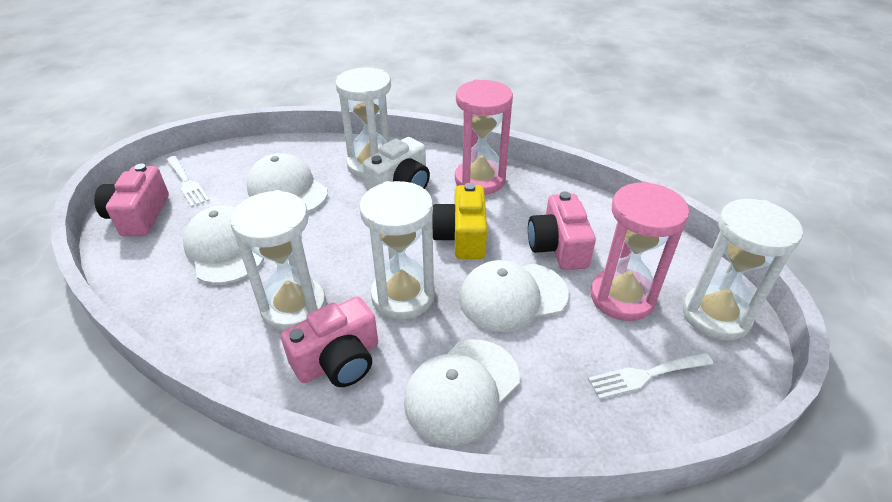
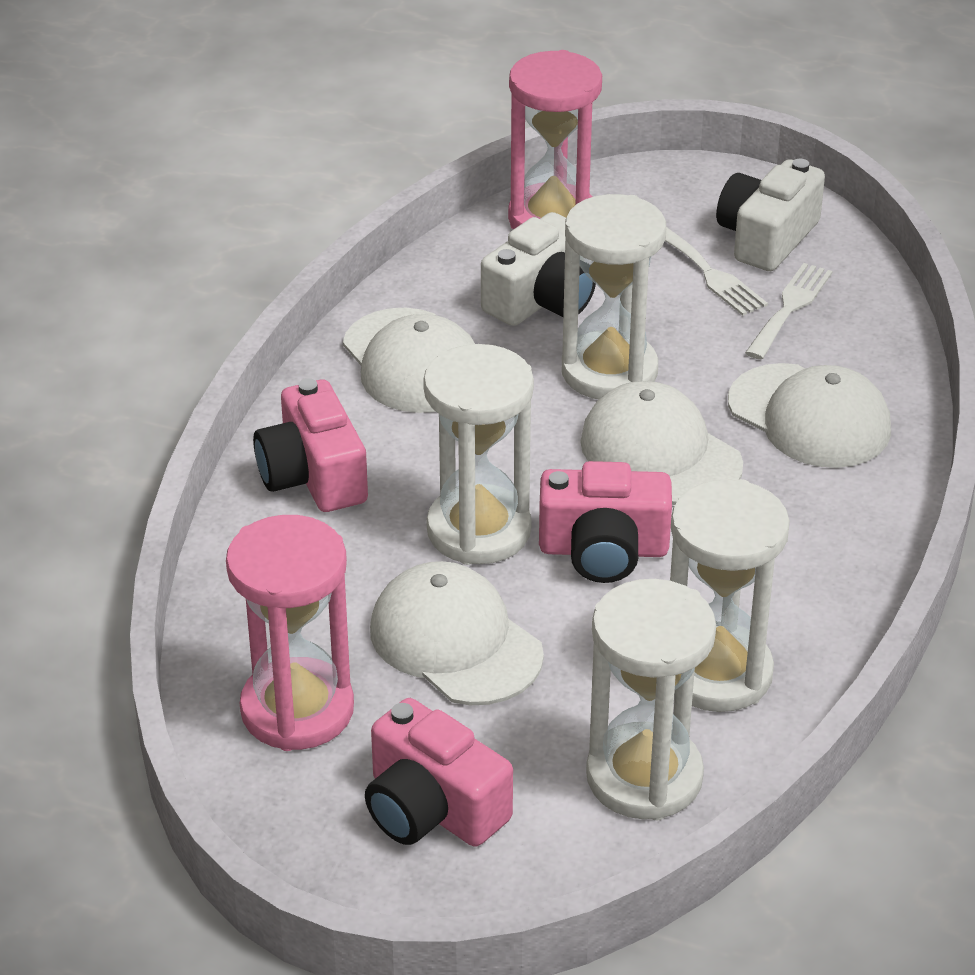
white camera: [363,137,430,191] = 1 -> [481,212,596,326] [716,159,825,271] = 2
yellow camera: [432,183,487,259] = 1 -> none = 0

